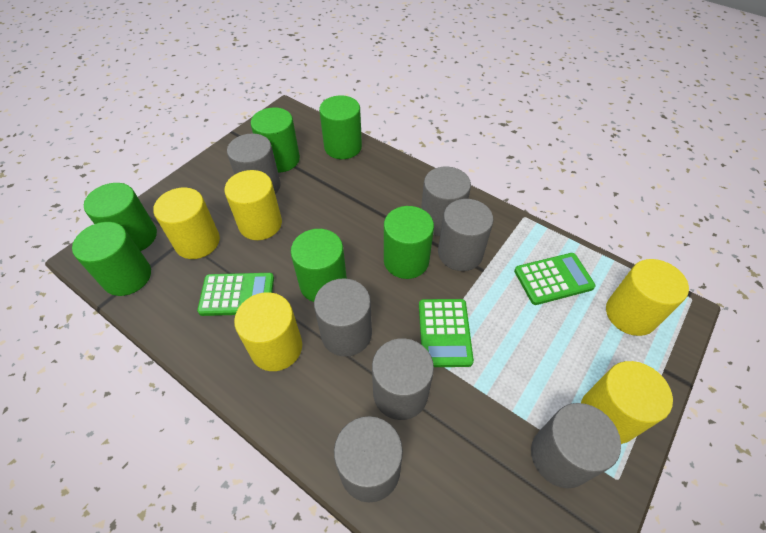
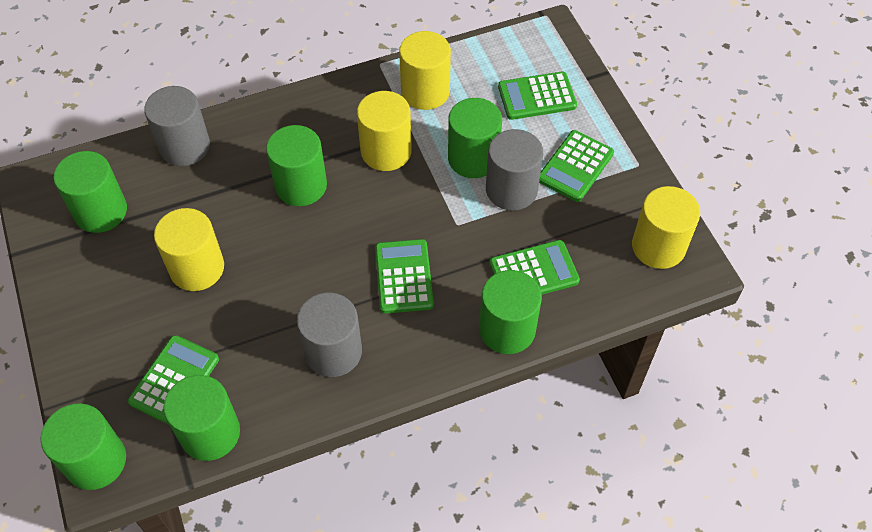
green calculator: [197,273,274,316] [419,299,474,367] [514,253,596,305] = 3 -> [128,335,219,425] [375,239,434,314] [490,240,580,295] [498,71,577,120] [539,130,614,202] = 5
grey cylinder: [227,133,281,194] [314,278,372,357] [334,416,403,502] [372,338,434,420] [421,166,471,236] [438,199,493,271] [531,403,621,488] = 7 -> [144,86,210,166] [297,293,362,377] [486,129,543,210] = 3
yellow cylinder: [153,188,220,259] [224,170,282,240] [234,292,302,371] [581,361,673,444] [606,259,689,336] = 5 -> [154,208,224,291] [357,91,412,171] [399,31,451,110] [632,186,700,269] = 4

